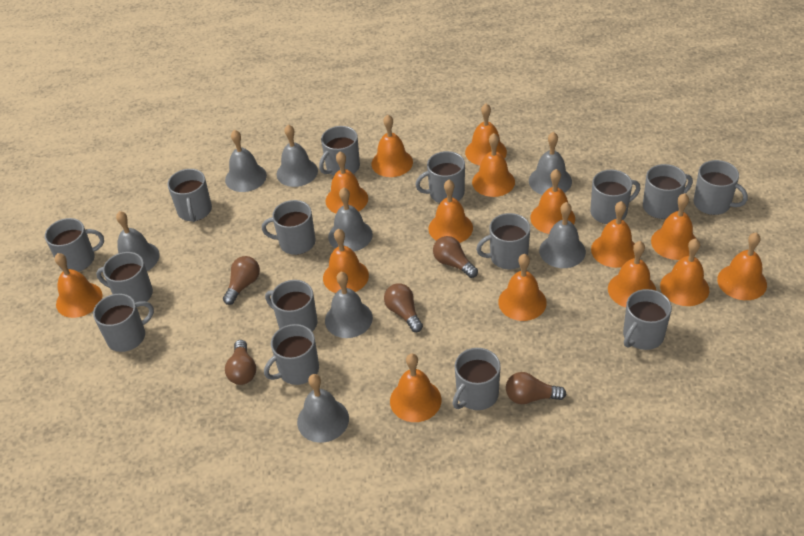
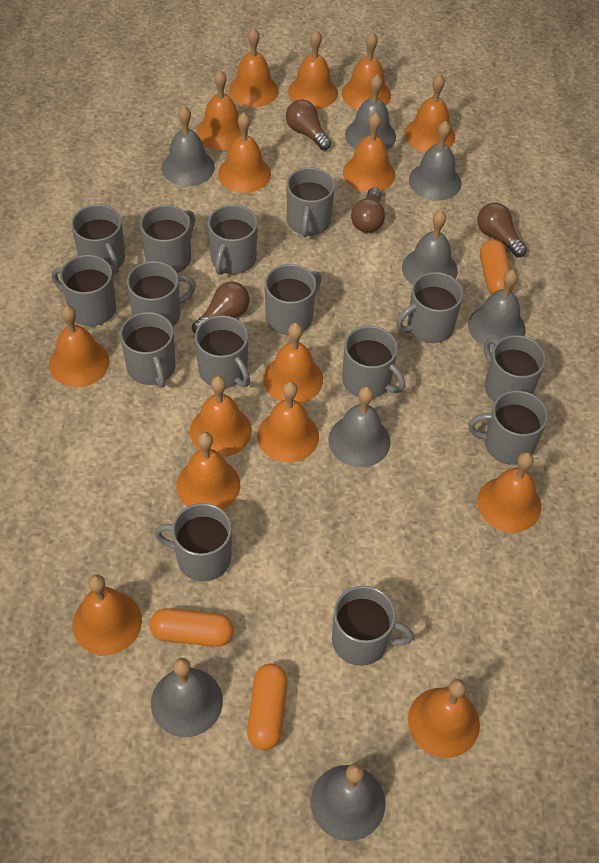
brown light bulb: [223,256,260,305] [225,340,256,385] [384,283,423,332] [433,236,478,278] [506,372,566,404] = 5 -> [192,282,250,333] [286,99,331,150] [351,187,385,233] [477,203,527,257] = 4
orange capsule: none = 0 -> [150,608,234,647] [247,664,288,750] [480,240,514,294] = 3

